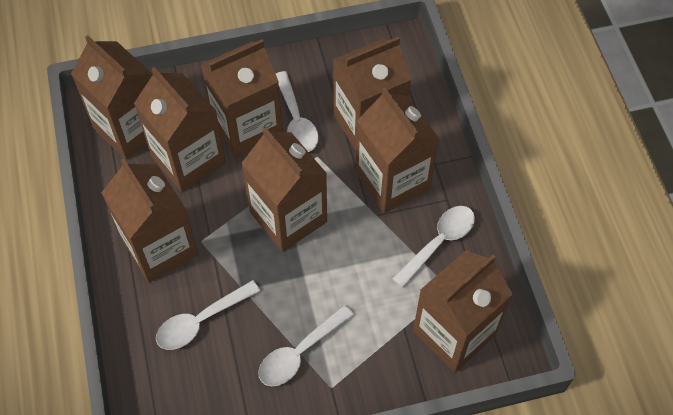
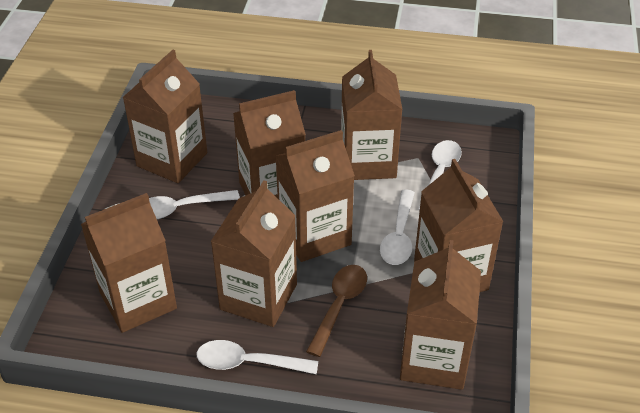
brown spoon: none = 0 -> [306,265,367,357] = 1

